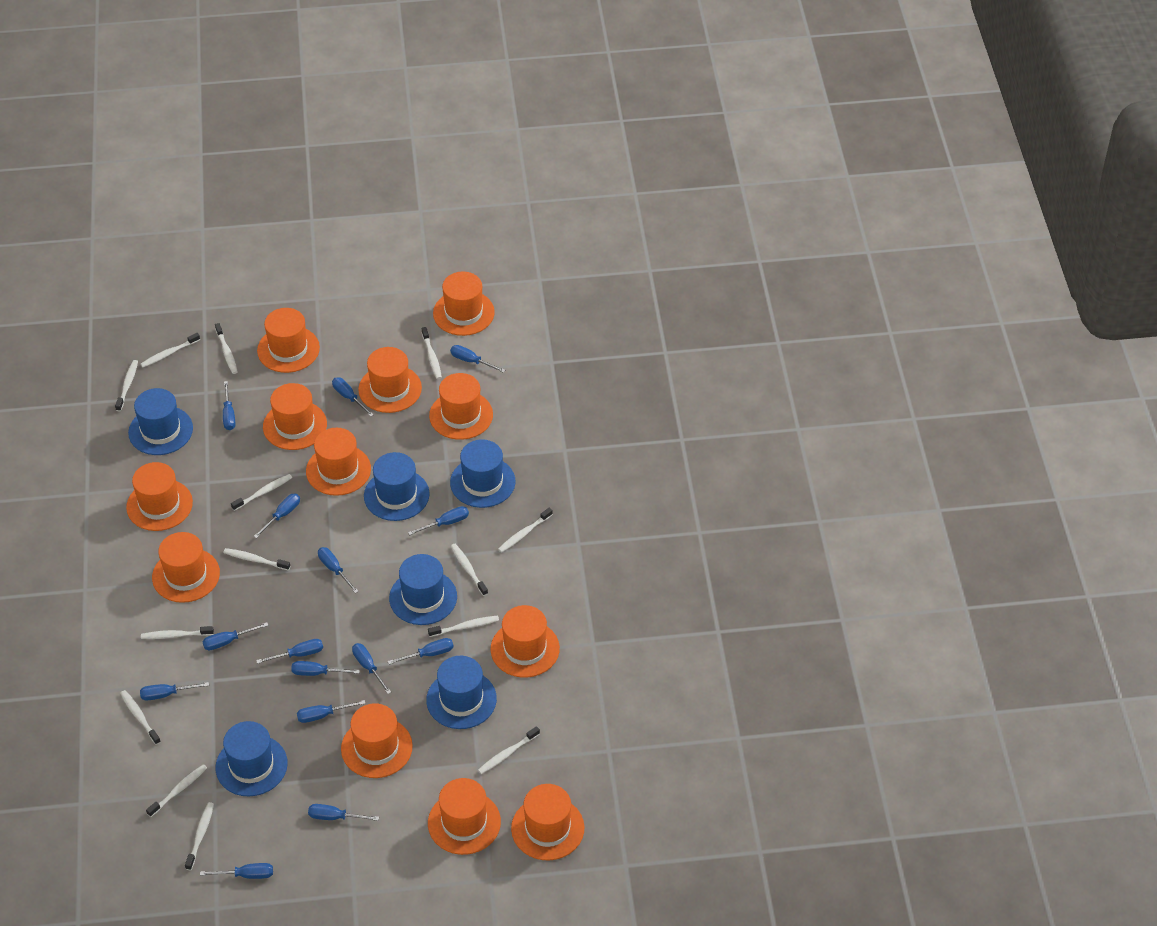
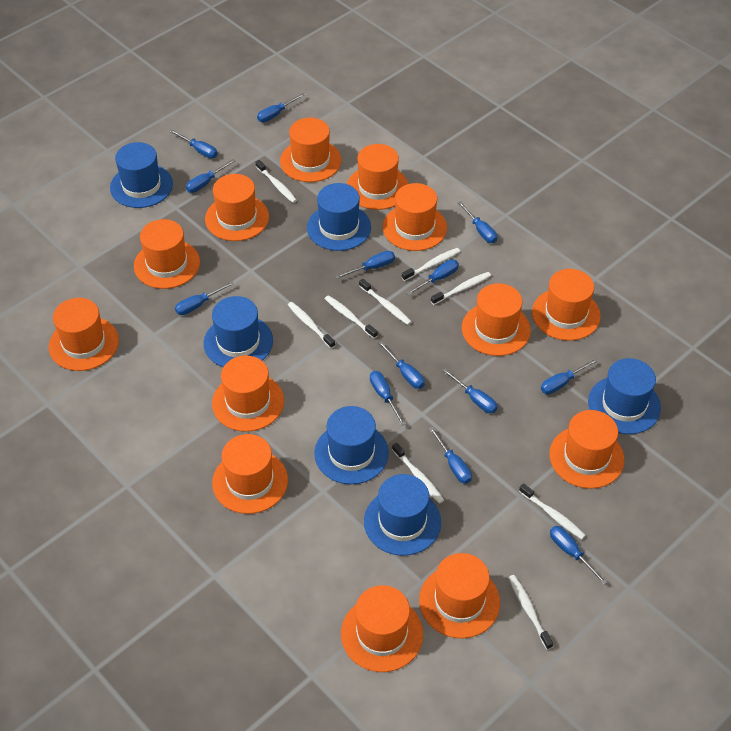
blue screwdriver: [140,682,209,700] [200,863,273,879] [202,622,269,650] [223,381,235,430] [254,494,300,538] [256,639,323,664] [291,661,360,676] [297,700,366,723] [308,804,379,821] [318,547,359,593] [332,377,374,417] [352,643,391,694] [388,638,454,665] [408,506,469,535] [450,345,505,373] = 15 -> [170,130,218,158] [175,281,235,315] [186,159,235,193] [257,93,305,122] [335,251,395,279] [370,371,406,426] [378,341,425,389] [407,259,459,295] [429,427,472,484] [443,369,498,413] [458,201,497,243] [541,358,598,394] [550,526,607,585] = 13
orange hat: [126,462,193,531] [152,532,220,603] [257,308,320,373] [263,383,327,450] [306,428,371,496] [341,703,413,778] [358,347,422,413] [428,778,501,855] [429,373,493,440] [433,271,495,336] [490,605,560,678] [511,784,584,860] = 12 -> [49,298,119,371] [134,219,200,289] [205,174,269,241] [212,356,284,432] [212,434,288,514] [280,118,342,182] [341,585,423,672] [347,144,409,210] [383,183,447,251] [419,553,500,638] [462,283,531,356] [532,269,601,341] [549,410,624,489] = 13
white toothbrush: [115,360,138,411] [120,690,161,745] [140,333,200,368] [141,626,214,639] [146,764,207,817] [185,802,214,870] [215,323,238,374] [223,548,290,571] [231,474,292,511] [422,327,442,379] [428,616,499,637] [451,544,488,596] [478,726,540,774] [498,508,553,553] = 14 -> [256,160,297,203] [288,302,335,349] [325,295,378,339] [359,279,412,325] [392,443,444,504] [402,248,460,281] [431,272,491,305] [508,575,553,650] [519,483,586,539] = 9

